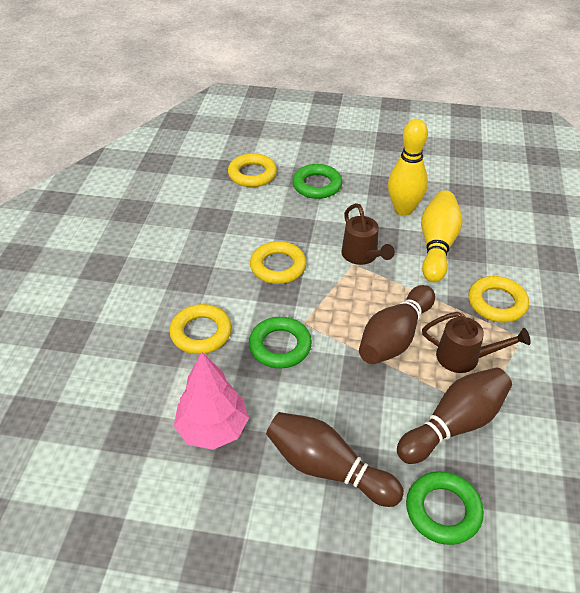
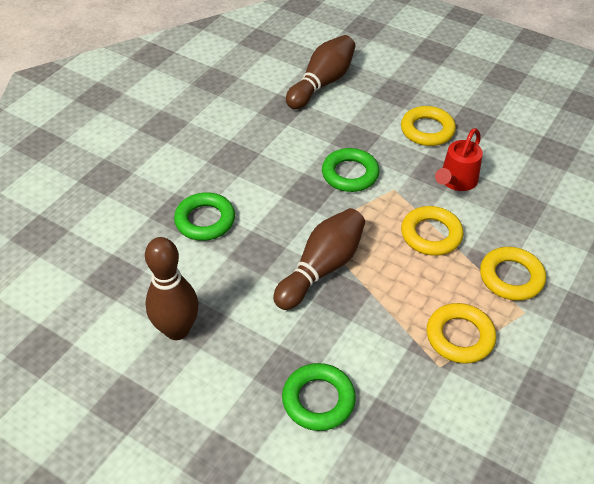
brown watering can: [341,203,395,265] [422,312,531,373] = 2 -> none = 0
pink tree: [174,352,249,450] = 1 -> none = 0
red watering can: none = 0 -> [435,128,483,191] = 1
yellow bowling pin: [388,119,428,216] [421,191,463,282] = 2 -> none = 0

